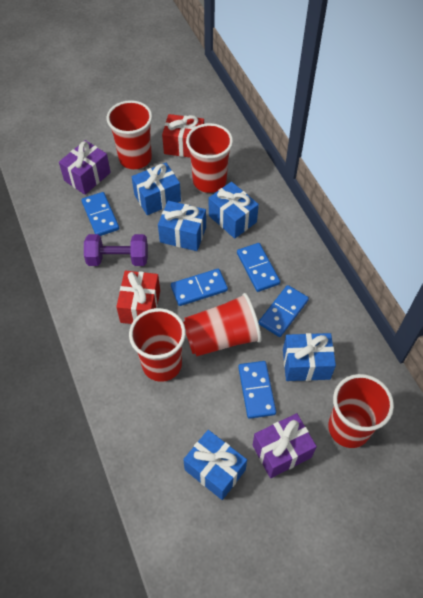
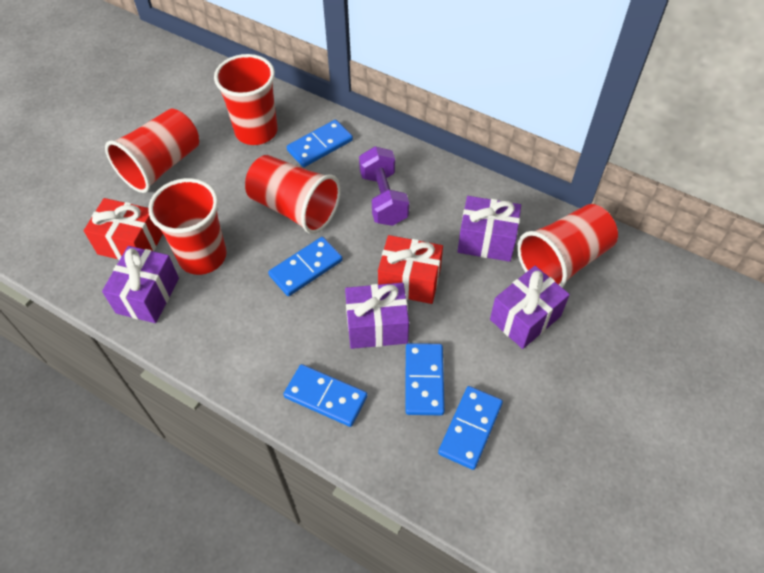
blue gift: [131,163,181,215] [158,201,206,251] [183,430,247,500] [209,182,259,239] [283,333,336,381] = 5 -> none = 0
purple gift: [59,140,111,195] [253,413,317,478] = 2 -> [102,246,179,323] [345,283,409,349] [457,196,521,262] [490,266,570,349] = 4

